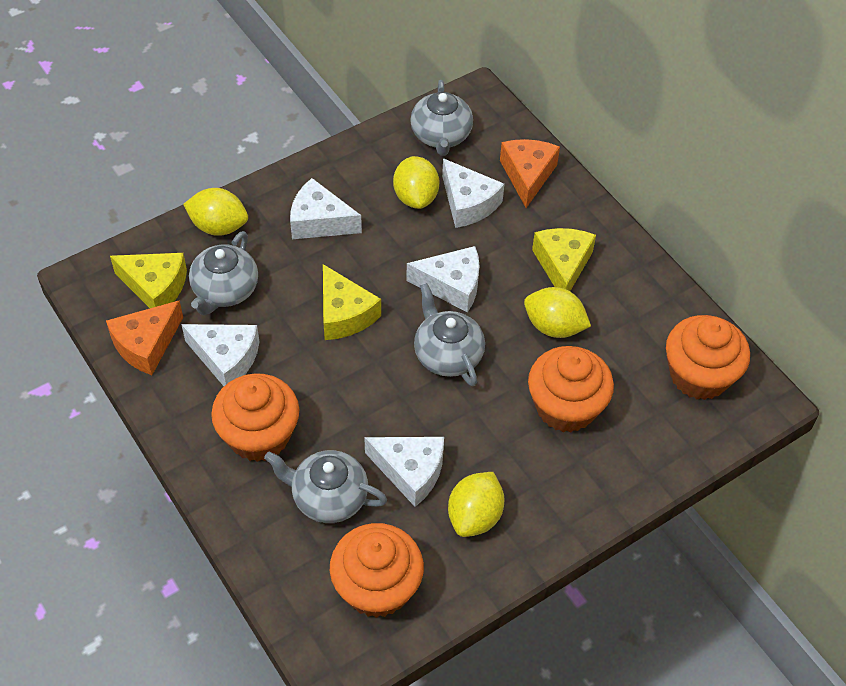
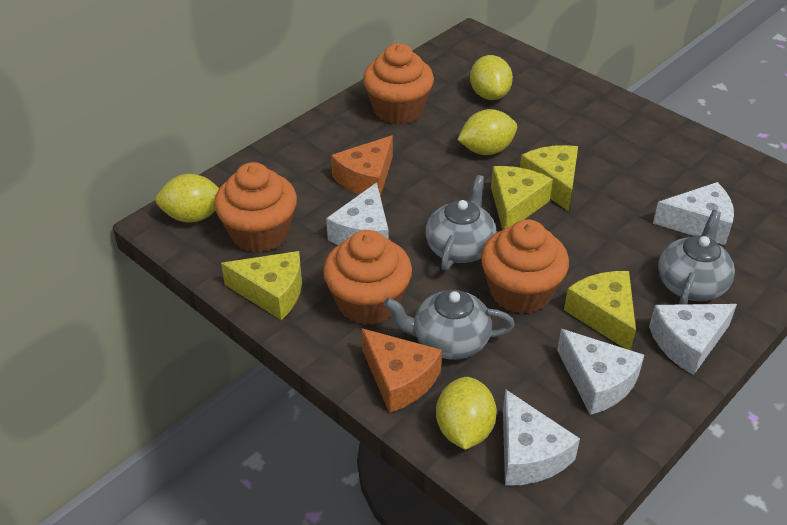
grey teapot: [189,231,258,315] [264,450,387,523] [410,80,473,156] [414,283,485,386] = 4 -> [384,289,515,360] [425,175,497,270] [658,210,735,305] = 3
yellow cheese: [110,253,187,308] [323,264,381,340] [532,228,596,291] = 3 -> [221,251,302,320] [491,166,553,230] [520,145,578,212] [564,271,636,350] = 4

